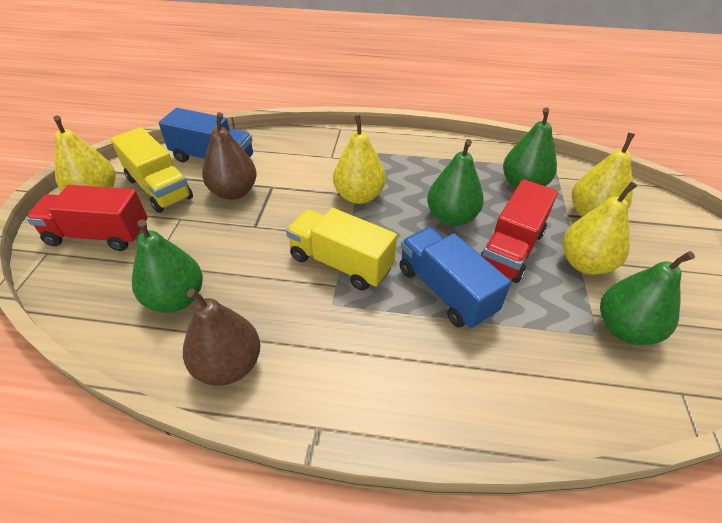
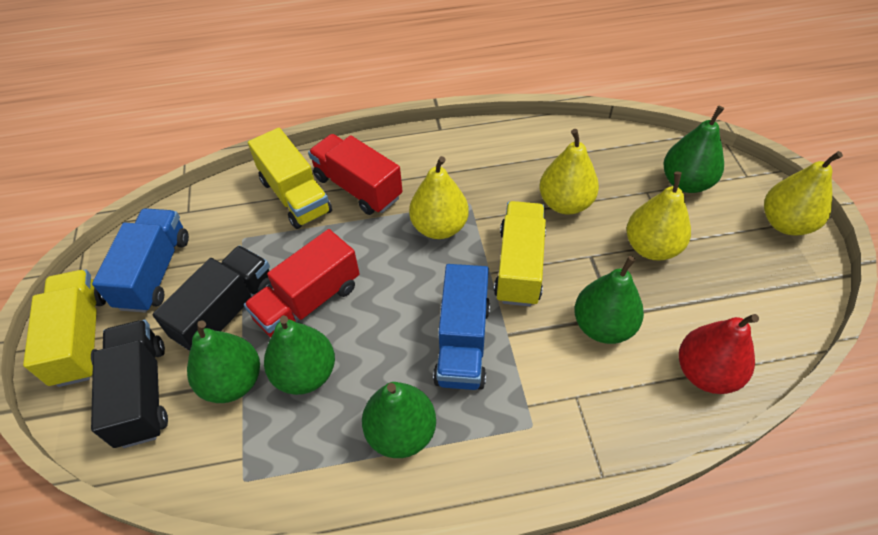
black truck: none = 0 -> [91,320,168,448] [152,245,273,351] = 2
brown pear: [183,288,261,386] [202,112,257,200] = 2 -> none = 0
green pear: [132,219,203,313] [427,139,484,226] [503,107,557,189] [600,251,695,345] = 4 -> [187,320,260,403] [264,315,335,395] [362,382,436,458] [574,256,644,344] [663,106,724,193] = 5
red pear: none = 0 -> [679,314,759,394] = 1
yellow truck: [111,127,193,213] [286,208,397,291] = 2 -> [23,270,106,387] [248,128,332,229] [494,201,546,307] = 3

